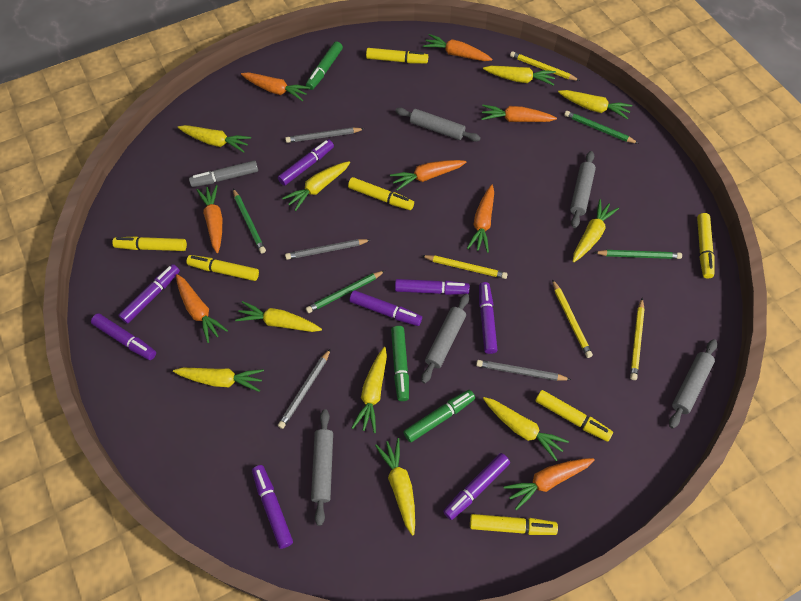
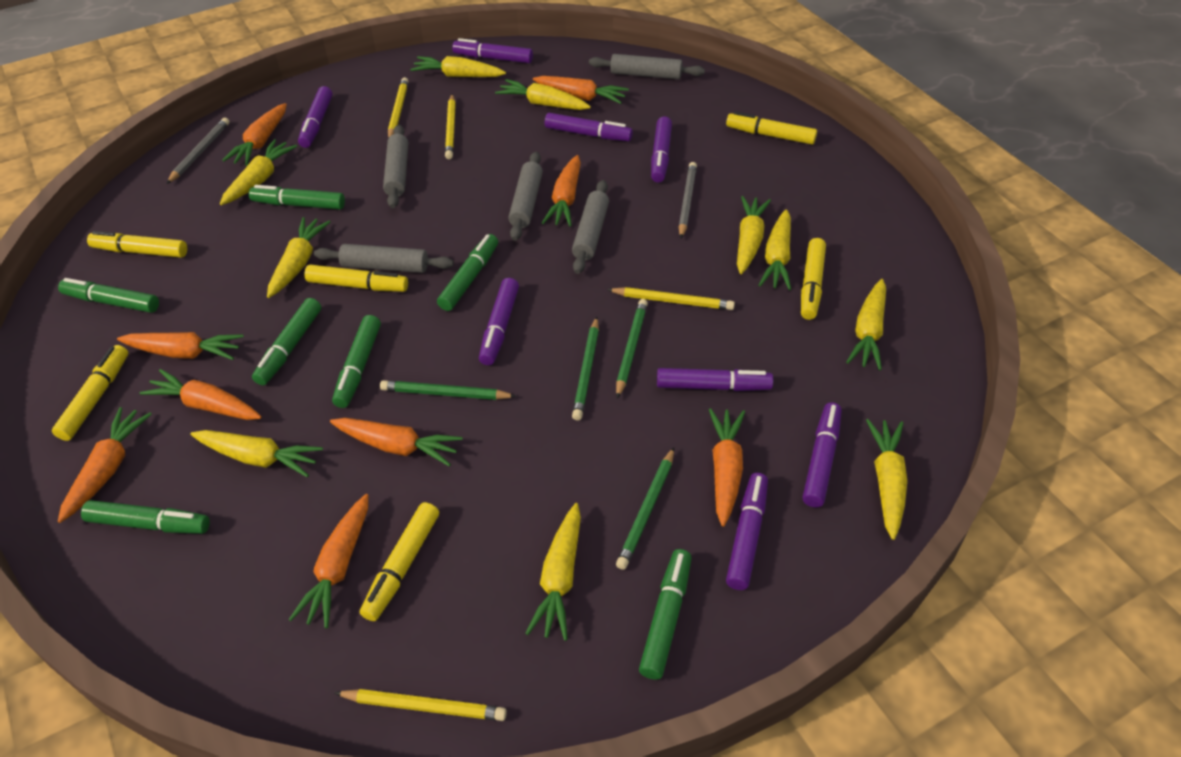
green marker: [306,41,343,90] [391,326,409,401] [403,390,475,443] = 3 -> [58,278,159,313] [81,500,210,534] [249,185,345,209] [252,298,321,385] [332,315,381,408] [437,234,498,311] [639,549,692,680] = 7
grey marker: [189,160,258,187] = 1 -> none = 0
grey pencil: [278,348,331,429] [285,127,364,143] [285,239,370,260] [476,360,571,381] = 4 -> [166,118,230,184] [679,162,697,238] = 2
orange carrot: [176,274,228,343] [197,185,222,253] [241,72,310,101] [390,160,466,191] [423,34,493,61] [467,185,494,253] [482,105,557,122] [504,458,595,510] = 8 -> [58,407,152,523] [117,332,244,360] [140,369,262,420] [222,103,287,166] [288,494,368,628] [330,418,462,467] [533,76,629,104] [542,155,581,227] [709,408,745,527] = 9
yellow marker: [112,236,187,251] [186,255,259,281] [348,177,414,210] [366,48,428,64] [470,514,558,535] [535,390,613,442] [697,213,715,279] = 7 -> [52,345,128,441] [87,231,187,258] [304,265,408,292] [360,502,439,621] [726,111,817,144] [801,238,826,320] = 6

